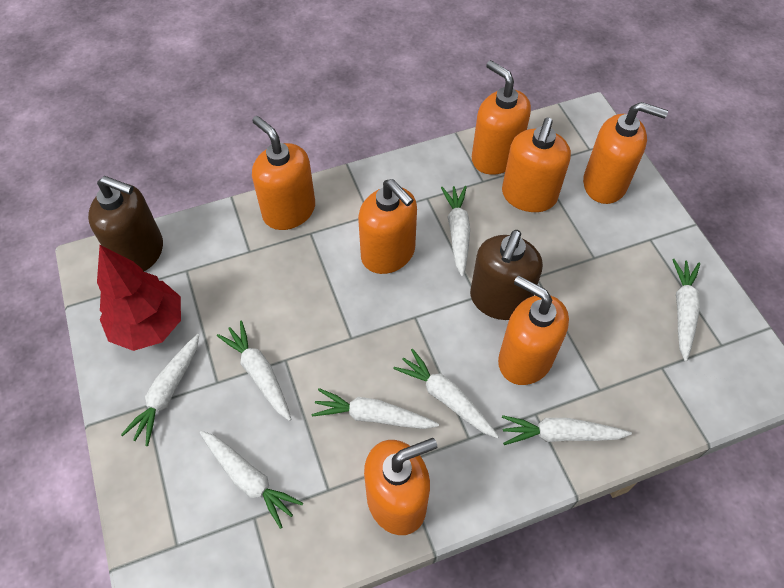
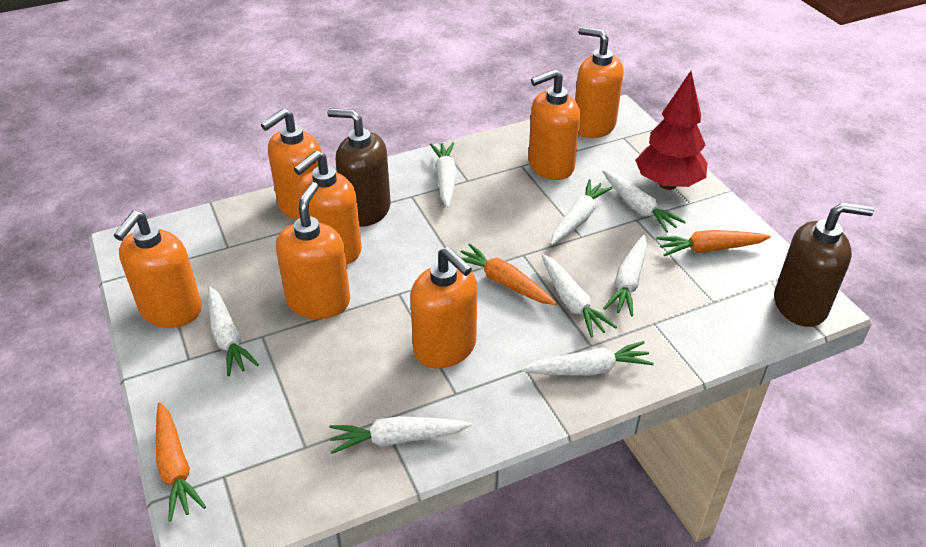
orange carrot: none = 0 -> [156,402,206,521] [460,244,557,305] [656,230,771,256] = 3

